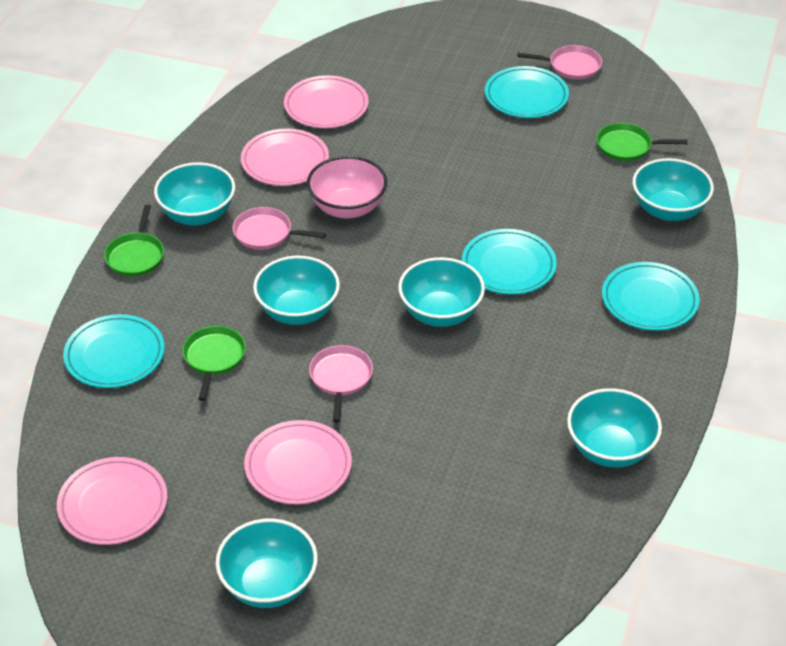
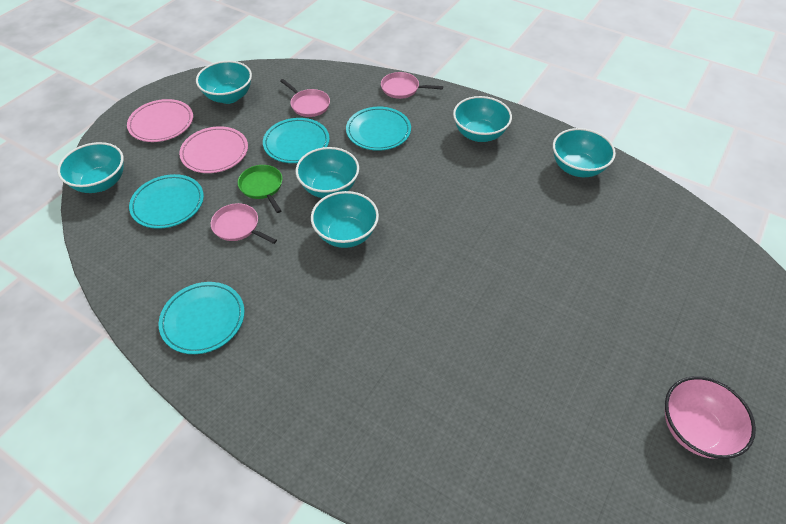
green pan: [104,205,164,276] [182,326,246,401] [597,123,688,161] = 3 -> [238,165,282,213] = 1
pink plate: [57,457,167,545] [241,129,329,186] [244,420,352,504] [284,75,369,128] = 4 -> [127,99,193,142] [179,126,248,173] = 2

